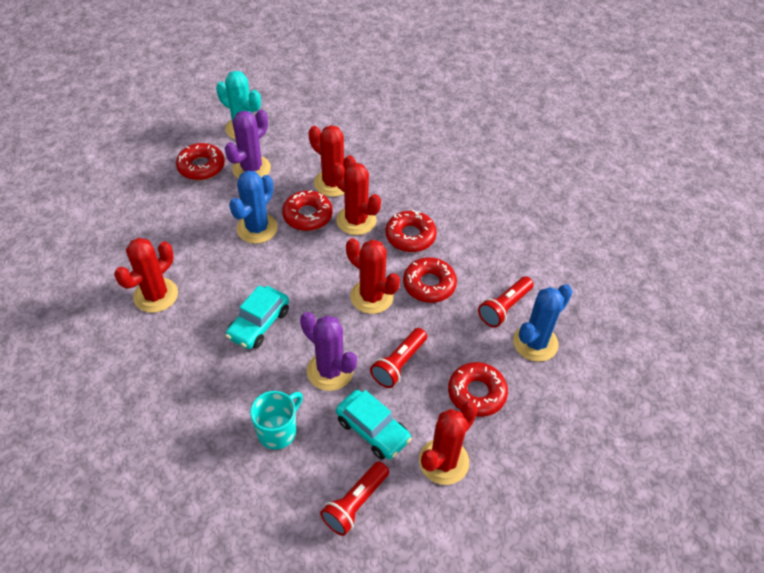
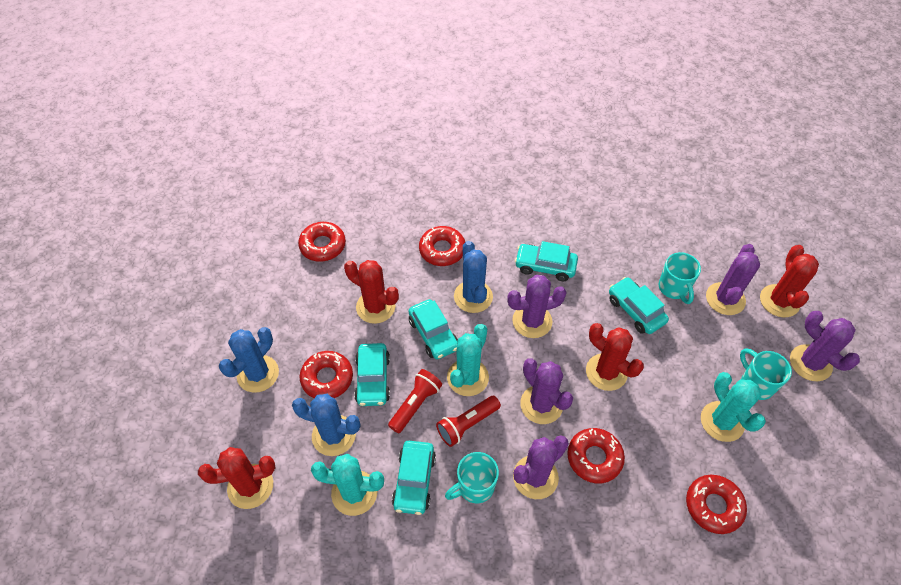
blue cactus: [229,171,278,244] [513,284,573,362] = 2 -> [219,327,279,393] [292,394,360,456] [454,241,493,313] = 3
purple cactus: [225,110,271,179] [300,312,357,391] = 2 -> [507,275,567,338] [513,435,569,499] [520,358,573,424] [706,244,760,315] [790,311,860,381] = 5
red cactus: [114,238,178,313] [309,125,356,197] [332,162,381,235] [346,238,400,314] [419,401,478,485] = 5 -> [198,447,275,509] [344,260,399,324] [586,323,644,391] [760,245,819,318] = 4
red flashlight: [320,461,389,536] [370,328,427,388] [478,276,534,327] = 3 -> [388,369,442,433] [436,396,501,447] = 2
turquoise cactus: [216,71,261,140] = 1 -> [311,454,384,516] [447,324,489,396] [701,372,766,442] = 3
turquoise car: [225,285,289,349] [336,390,412,460] = 2 -> [354,343,390,406] [392,441,436,515] [409,299,458,359] [515,241,578,281] [609,277,669,334] = 5
turquoise mug: [250,391,303,450] = 1 -> [445,452,499,503] [659,252,701,304] [740,348,792,400] = 3

